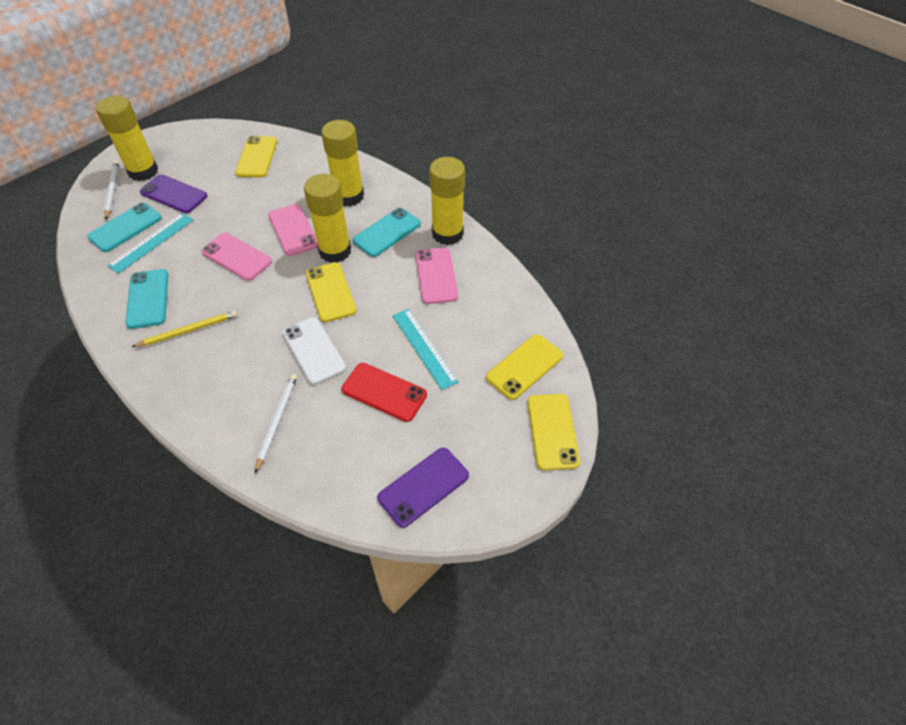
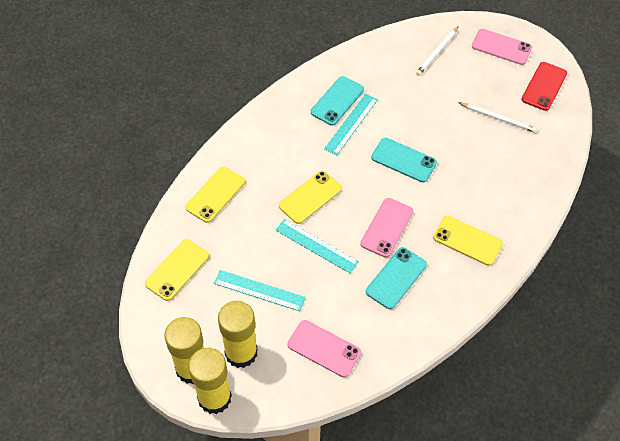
purple phone: [140,174,207,213] [377,448,469,528] = 2 -> none = 0
turquoise ruler: [107,213,193,274] [393,309,459,390] = 2 -> [214,270,305,311] [276,219,359,273] [324,94,378,155] = 3
white phone: [283,317,346,385] = 1 -> none = 0
yellow glue stick: [96,95,158,181] [304,174,351,263] [321,120,364,206] [429,157,465,245] = 4 -> [164,317,204,384] [188,348,232,414] [218,301,258,368] = 3
yellow pencil: [132,310,237,347] = 1 -> none = 0

